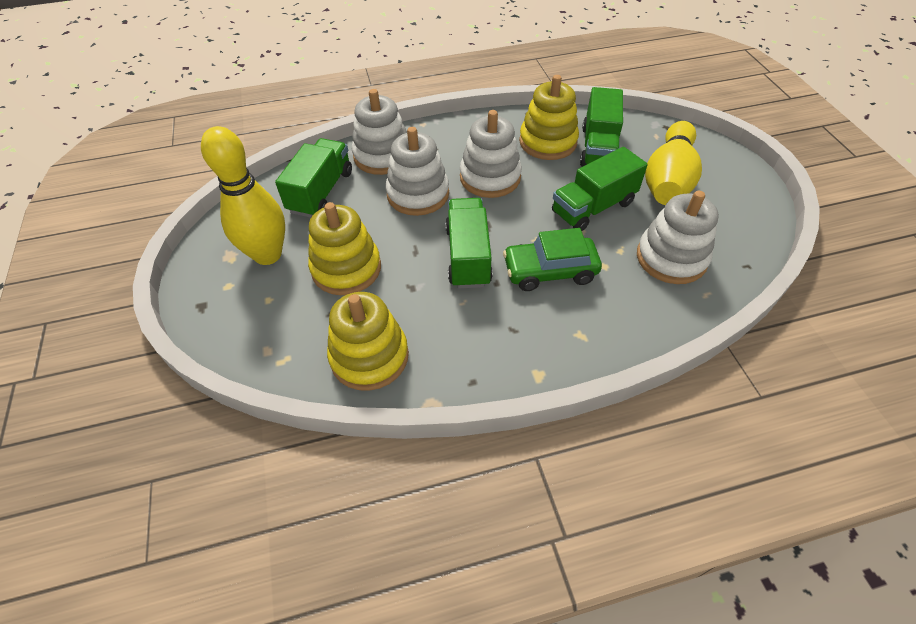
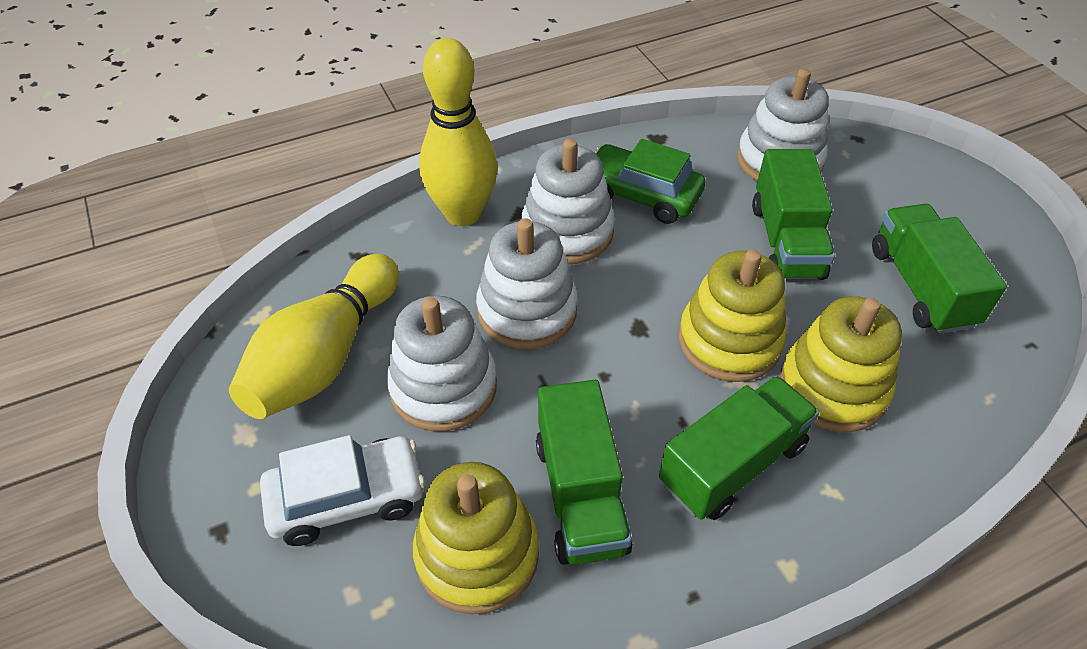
white car: none = 0 -> [260,435,425,546] = 1

